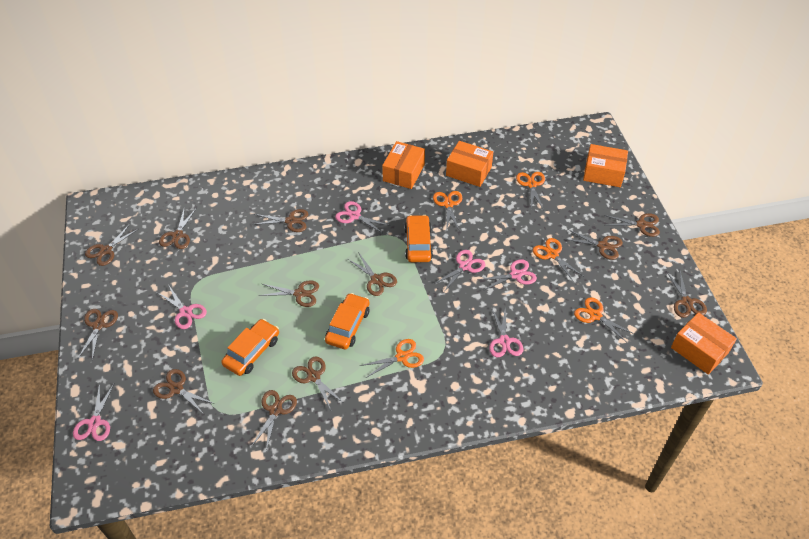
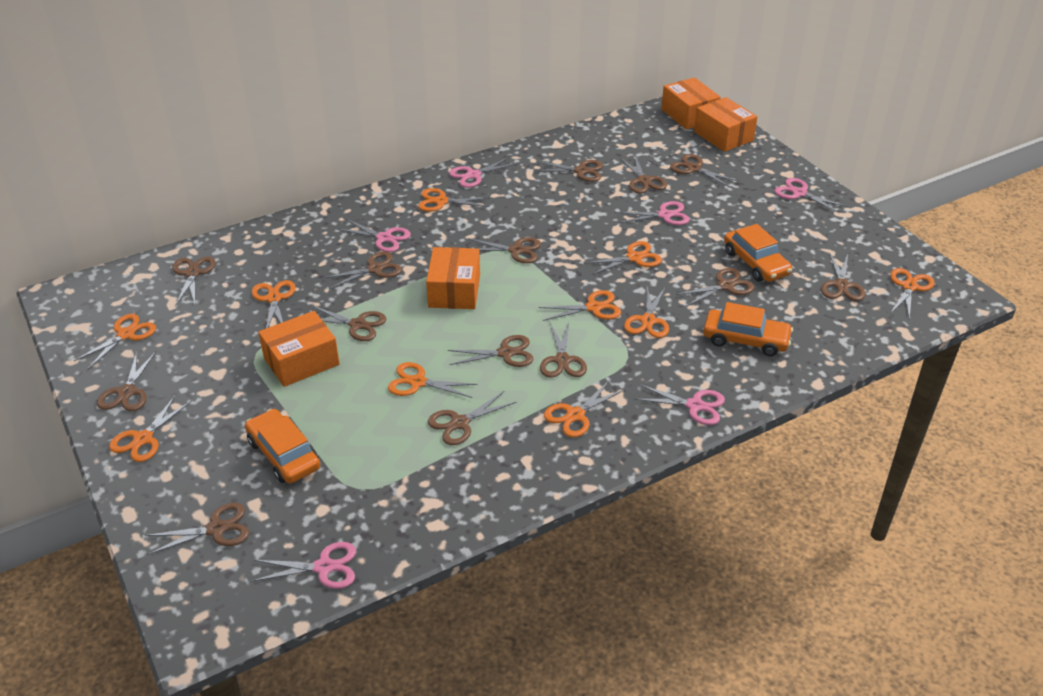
brown scissors: [78,309,118,361] [85,224,138,266] [153,369,215,413] [159,207,196,249] [251,390,297,451] [252,209,308,232] [259,280,319,307] [292,357,344,410] [348,252,397,296] [564,230,623,260] [604,213,660,237] [666,271,707,318] = 12 -> [97,352,156,411] [145,503,249,555] [172,257,216,306] [312,306,386,341] [323,252,402,289] [428,391,516,445] [448,335,534,367] [468,237,541,263] [534,160,603,182] [540,323,587,378] [619,154,667,193] [670,154,739,188] [676,268,755,306] [821,252,866,301] = 14
orange scissors: [360,339,424,378] [433,191,462,232] [516,172,545,210] [533,238,583,282] [574,297,634,342] = 5 -> [74,314,156,370] [109,396,192,462] [252,280,296,328] [388,362,478,398] [418,188,490,212] [538,290,621,321] [544,380,625,437] [584,241,662,275] [624,287,669,338] [890,268,935,320] = 10

